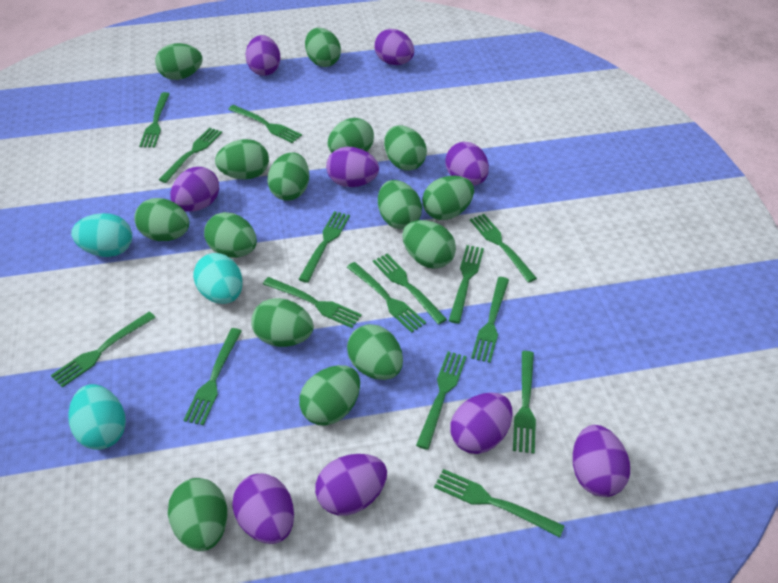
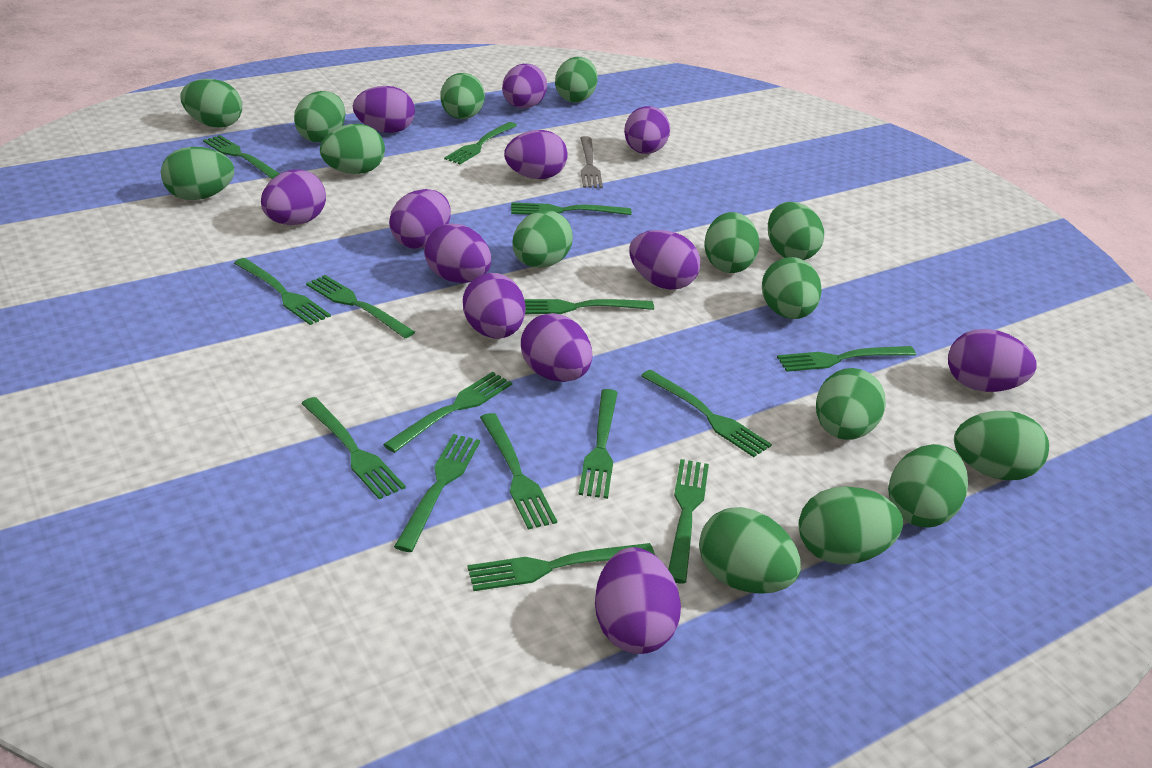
grey fork: none = 0 -> [580,136,603,188] = 1
purple egg: [170,167,219,212] [232,474,294,544] [246,35,281,76] [315,454,387,516] [326,147,379,187] [374,29,414,65] [446,142,489,186] [450,392,512,454] [572,425,630,497] = 9 -> [261,169,326,225] [353,86,415,133] [389,189,451,249] [424,223,491,283] [463,273,525,339] [502,64,547,109] [504,130,568,179] [521,313,592,382] [595,547,681,654] [624,106,670,154] [629,230,700,290] [948,329,1037,392] = 12
turquoise egg: [68,384,126,450] [71,213,132,257] [193,253,243,304] = 3 -> none = 0

